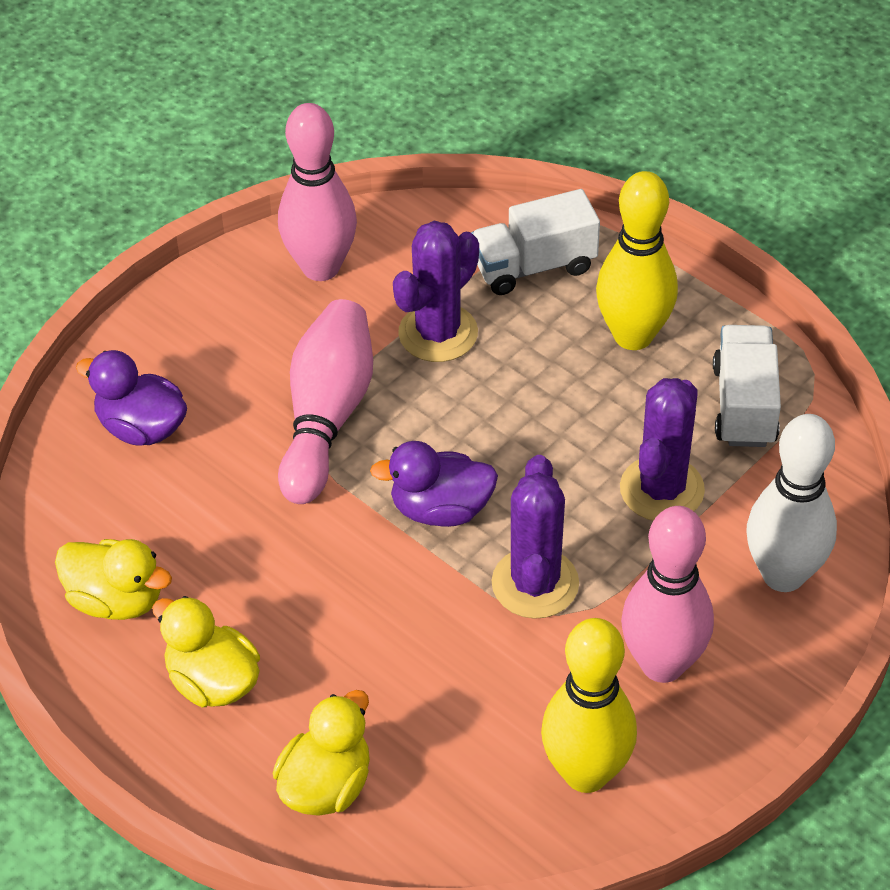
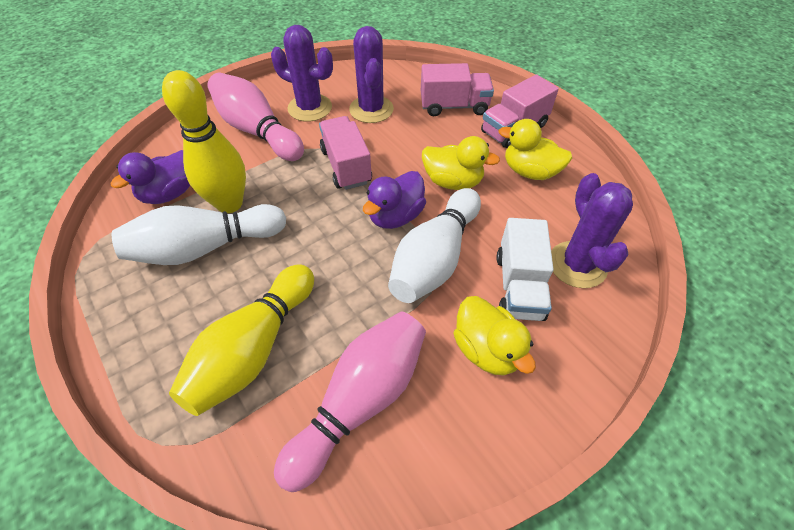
pink bowling pin: [278,103,357,281] [278,299,373,504] [621,506,714,683] = 3 -> [207,73,304,161] [274,311,426,492] = 2
pink truck: none = 0 -> [319,116,372,190] [421,63,494,116] [481,74,559,148] = 3
white bowling pin: [747,414,837,592] = 1 -> [112,204,286,265] [388,188,481,303] = 2
white truck: [471,189,600,295] [713,325,781,447] = 2 -> [496,218,554,321] = 1

